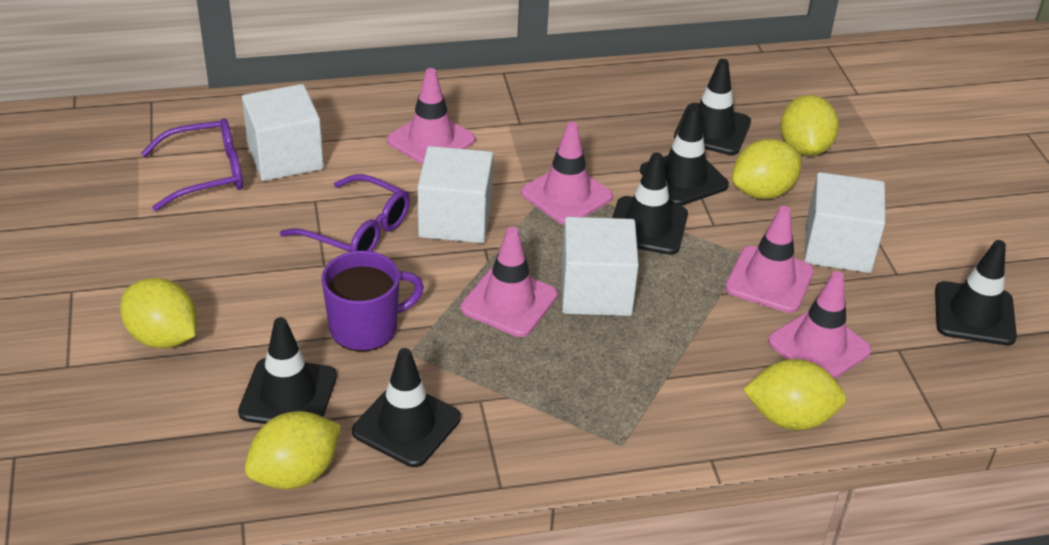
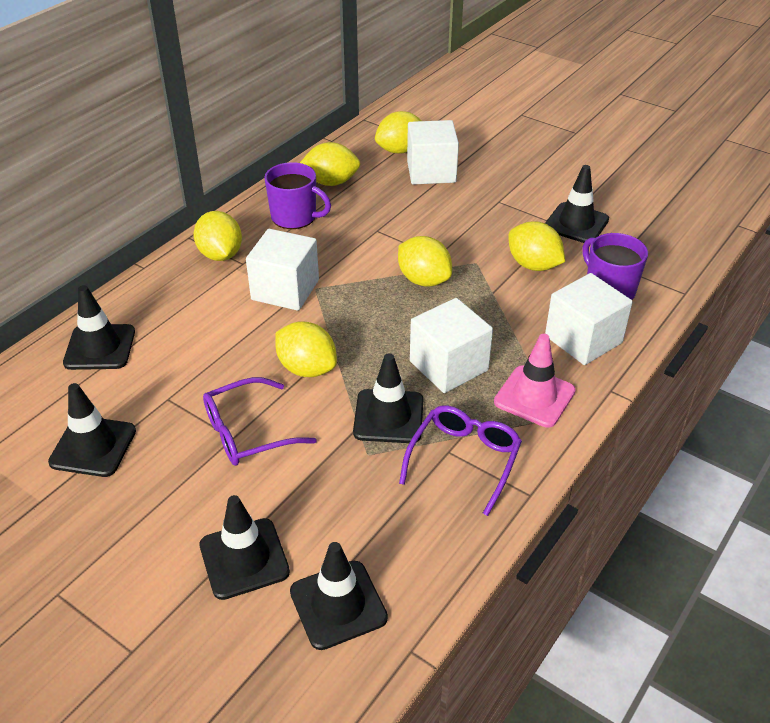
pink traffic cone: [387,68,475,165] [461,227,558,337] [521,122,613,225] [725,206,814,313] [768,271,872,379] = 5 -> [494,334,576,428] = 1
purple mug: [322,251,424,352] = 1 -> [264,162,331,229] [582,233,648,300] = 2
yellow lemon: [120,278,197,348] [245,411,341,489] [732,139,802,199] [743,359,846,430] [780,95,839,156] = 5 -> [193,211,242,261] [275,321,337,377] [300,142,360,186] [375,111,422,154] [398,236,452,287] [508,221,565,271] = 6

